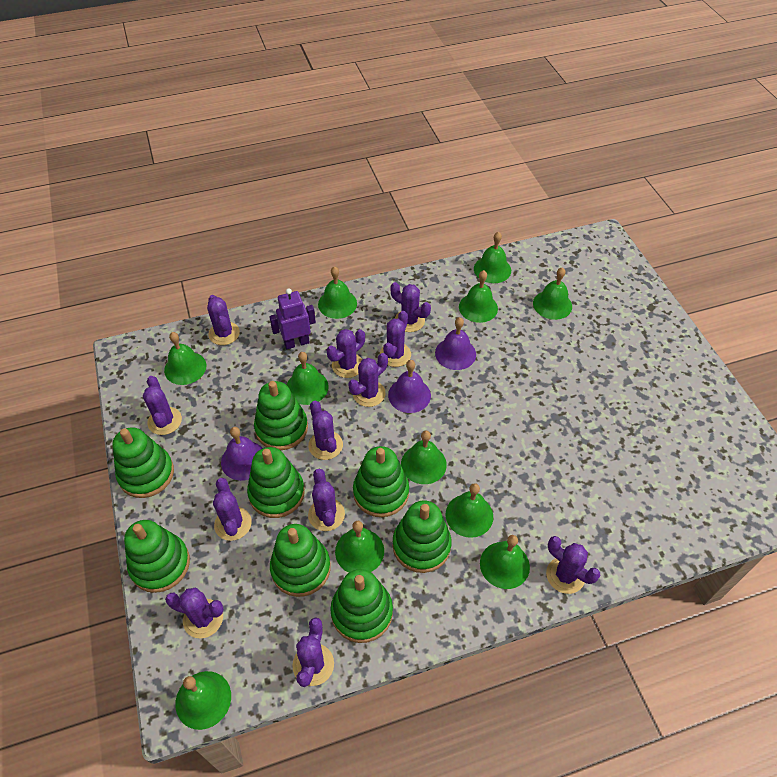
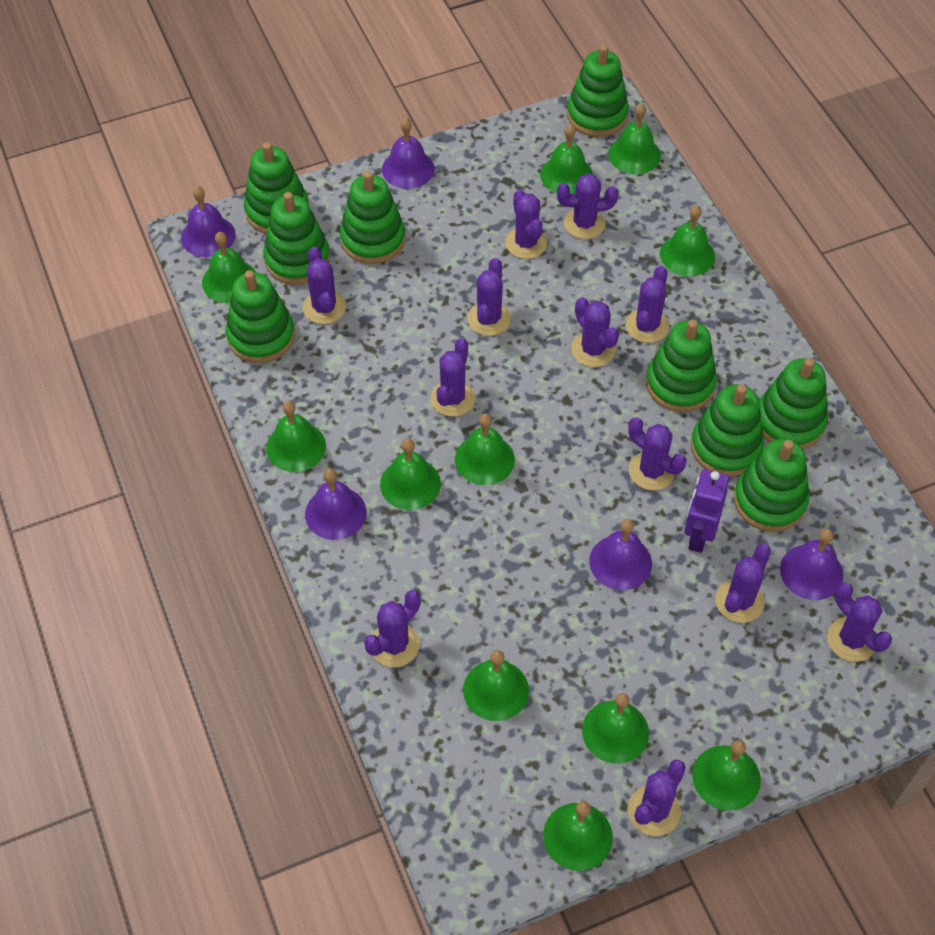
green stacking toy: [112,427,174,498] [124,520,190,593] [247,447,305,518] [254,381,308,450] [270,524,330,597] [330,569,393,643] [353,446,409,517] [393,500,452,573] = 8 -> [226,270,295,363] [244,142,309,234] [263,192,330,285] [340,171,405,264] [567,45,629,137] [646,319,717,412] [691,384,764,477] [734,439,809,532] [759,358,828,449] = 9
purple bell: [221,427,263,481] [388,360,431,413] [435,317,476,370] = 3 -> [181,186,236,257] [305,468,366,540] [382,118,435,189] [589,519,652,590] [780,529,843,600] = 5

